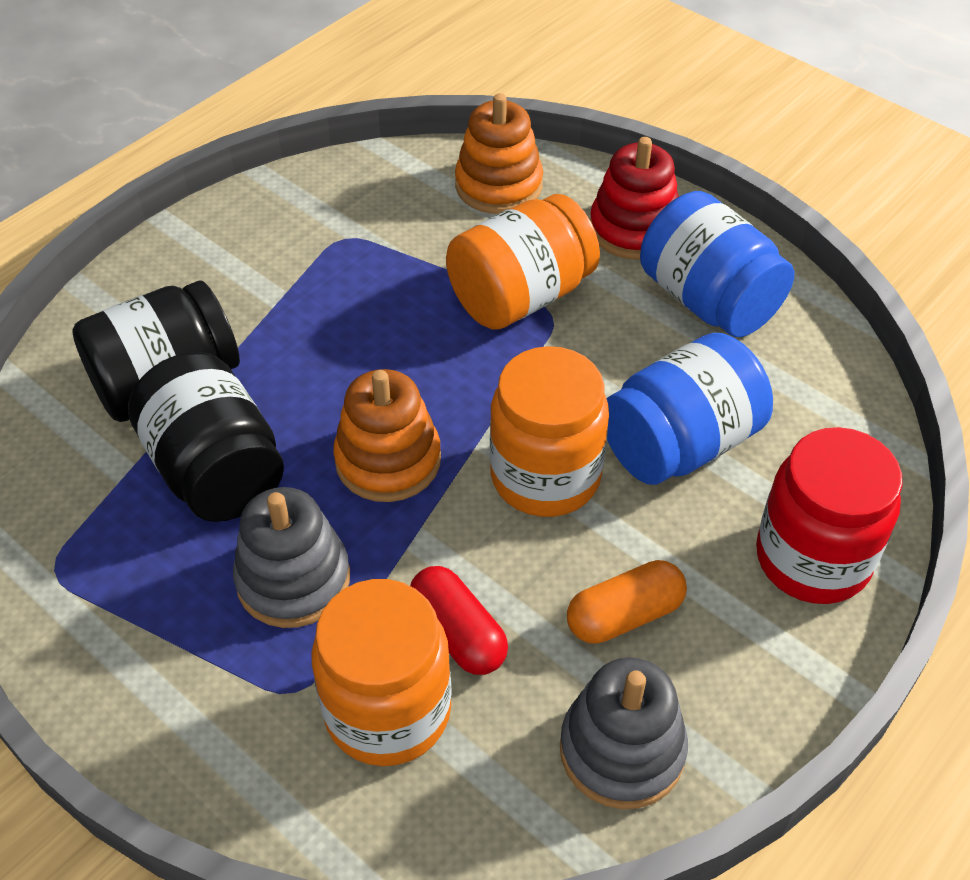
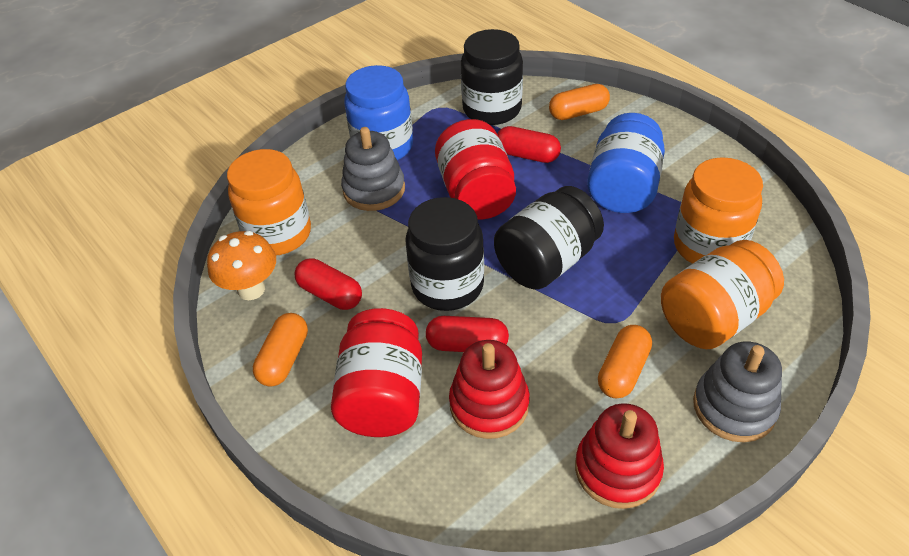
black jar: [72,281,240,422] [128,352,284,522] = 2 -> [406,197,484,311] [461,29,523,125] [494,186,604,290] = 3
orange capsule: [567,560,687,644] = 1 -> [253,313,308,387] [549,84,610,120] [598,325,652,398] = 3
orange mushroom: none = 0 -> [207,231,276,300] = 1
orange stacking toy: [333,369,441,502] [455,93,543,214] = 2 -> none = 0
red capsule: [410,566,508,675] = 1 -> [295,258,362,310] [426,316,509,352] [497,126,561,163] = 3
red jar: [756,427,903,604] = 1 -> [331,308,422,437] [435,119,516,219] = 2
red stacking toy: [590,137,679,260] = 1 -> [449,340,530,439] [575,403,664,509] = 2

